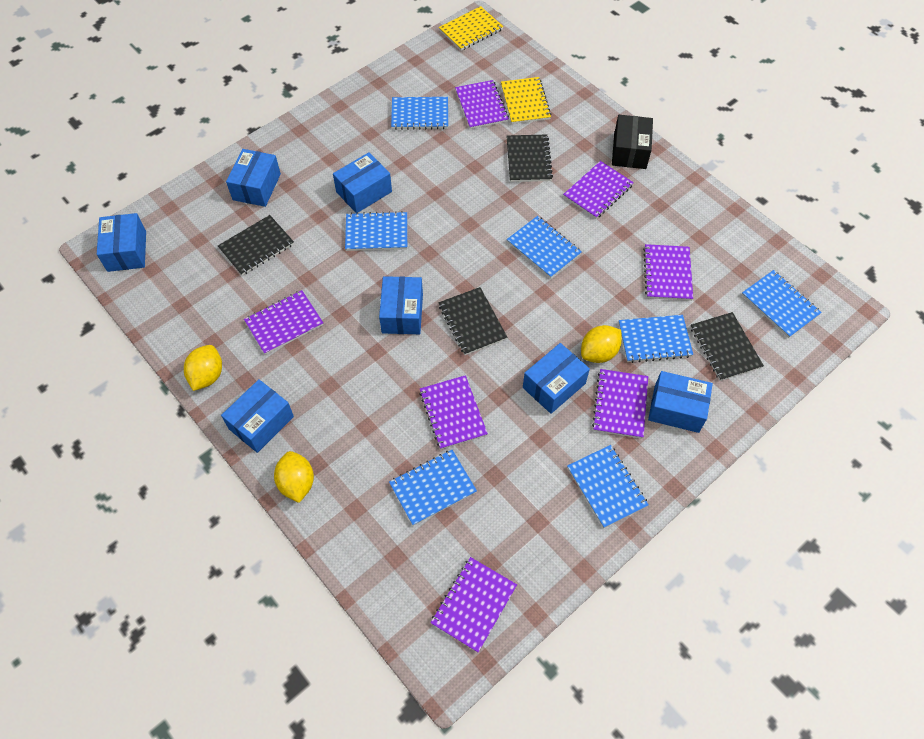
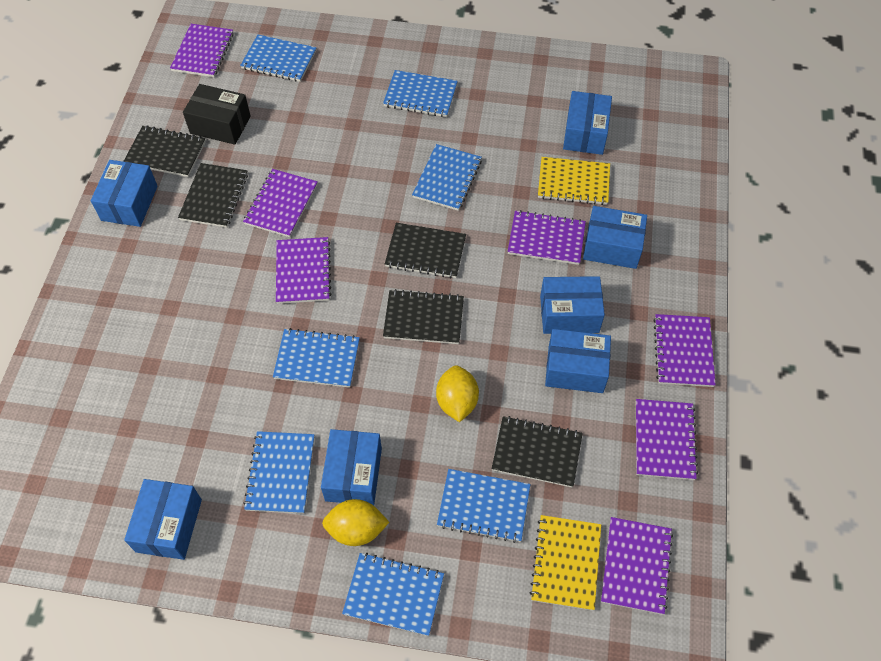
black notebook: [218,215,294,276] [439,287,507,355] [506,134,553,182] [690,312,764,381] = 4 -> [123,125,206,177] [178,163,248,228] [383,289,464,344] [385,223,466,278] [492,416,583,487] = 5
yellow lemon: [184,345,222,391] [274,451,314,503] [581,325,622,363] = 3 -> [322,499,389,546] [436,365,479,422] = 2

